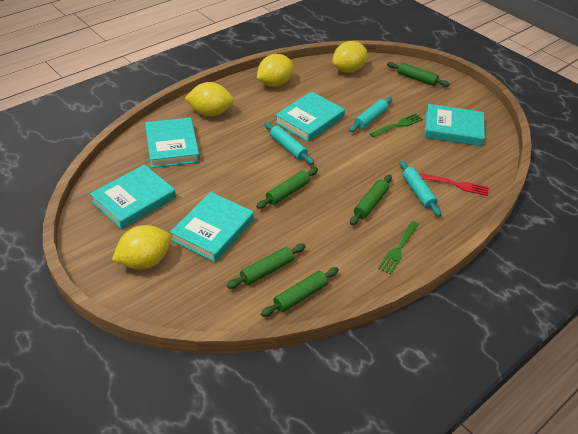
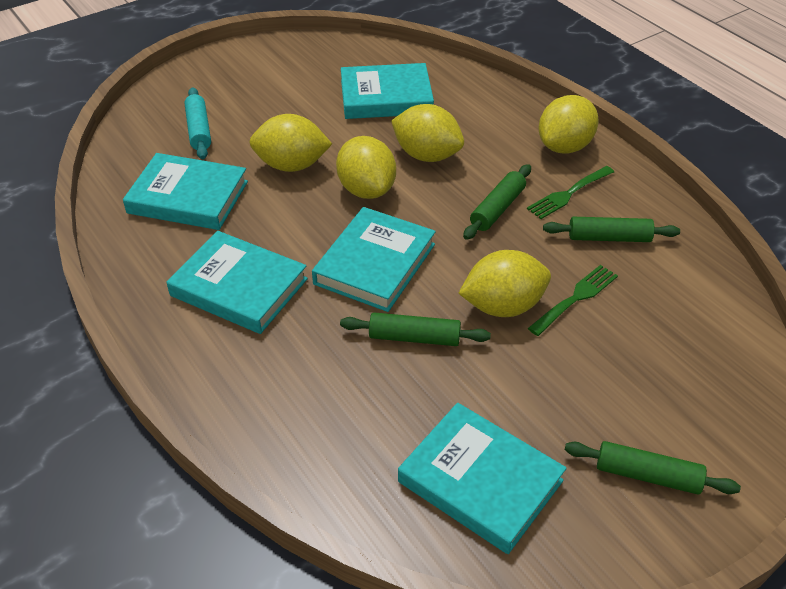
green rolling pin: [227,244,306,289] [256,168,318,209] [261,267,339,317] [350,175,392,225] [387,62,450,87] = 5 -> [340,312,491,346] [463,164,531,240] [543,217,680,242] [565,441,741,495] = 4
red fork: [420,173,489,196] = 1 -> none = 0
turquoise rolling pin: [264,122,314,165] [349,97,392,132] [399,161,441,217] = 3 -> [185,87,211,159] = 1
yellow lemon: [112,225,171,270] [185,82,234,116] [257,54,293,87] [332,41,367,73] = 4 -> [249,114,332,172] [336,136,396,199] [391,104,464,162] [458,250,551,317] [539,95,599,153] = 5

